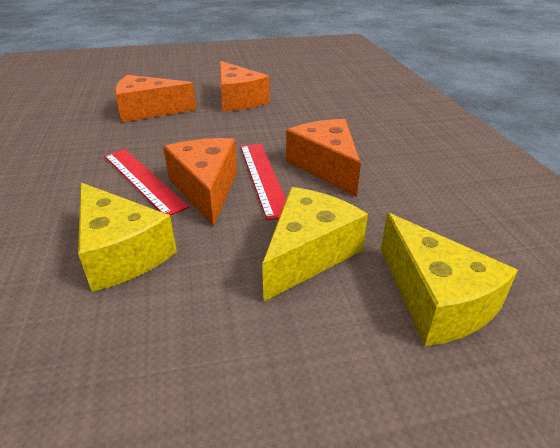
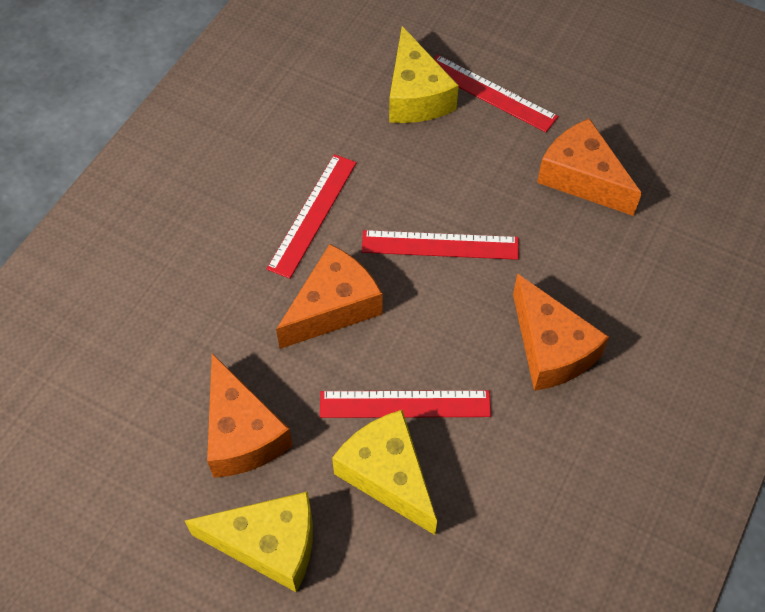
red ruler: [104,149,189,215] [240,144,286,220] = 2 -> [267,154,357,279] [320,390,491,418] [362,230,519,260] [434,55,558,132] = 4

